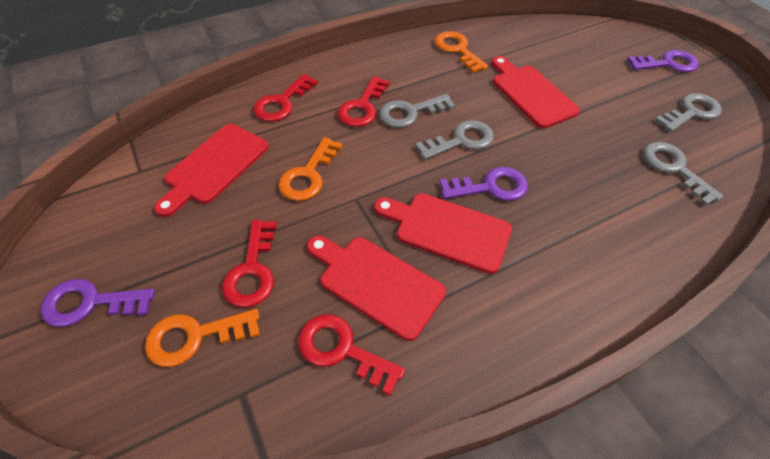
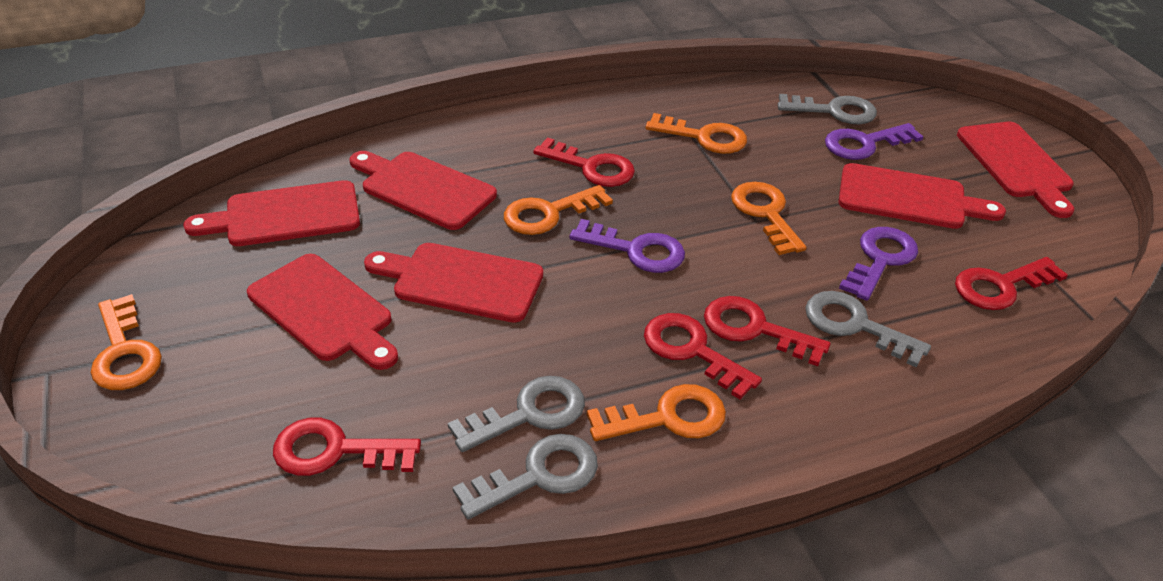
orange key: [145,309,260,367] [278,137,343,201] [435,31,488,73] = 3 -> [90,294,162,390] [504,185,613,235] [587,384,726,441] [645,113,747,154] [731,182,807,255] = 5
red cutting board: [154,124,269,217] [307,235,446,341] [374,193,512,274] [491,56,580,128] = 4 -> [183,180,360,246] [247,254,398,370] [349,151,497,230] [364,243,543,323] [839,163,1006,229] [957,122,1074,218] = 6
red key: [222,220,277,308] [253,74,318,122] [298,314,405,396] [338,76,390,127] = 4 -> [273,418,421,476] [533,138,635,187] [644,313,762,399] [704,296,831,366] [955,257,1068,310] = 5

